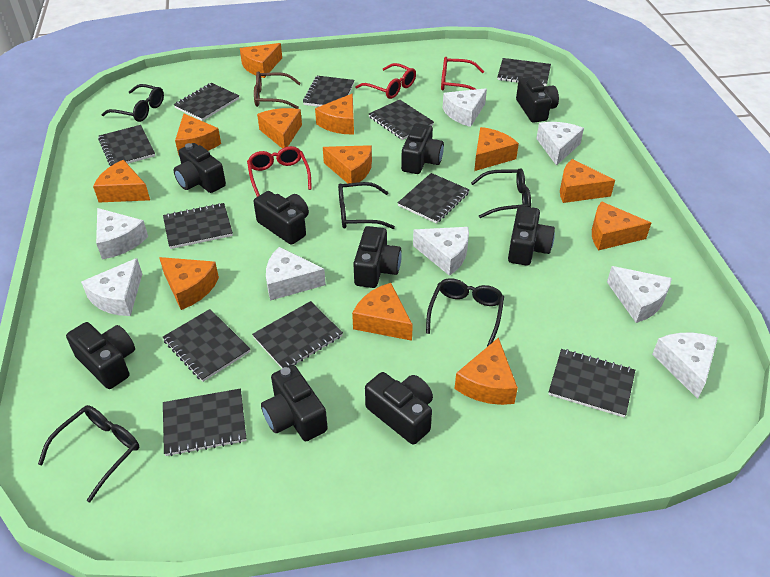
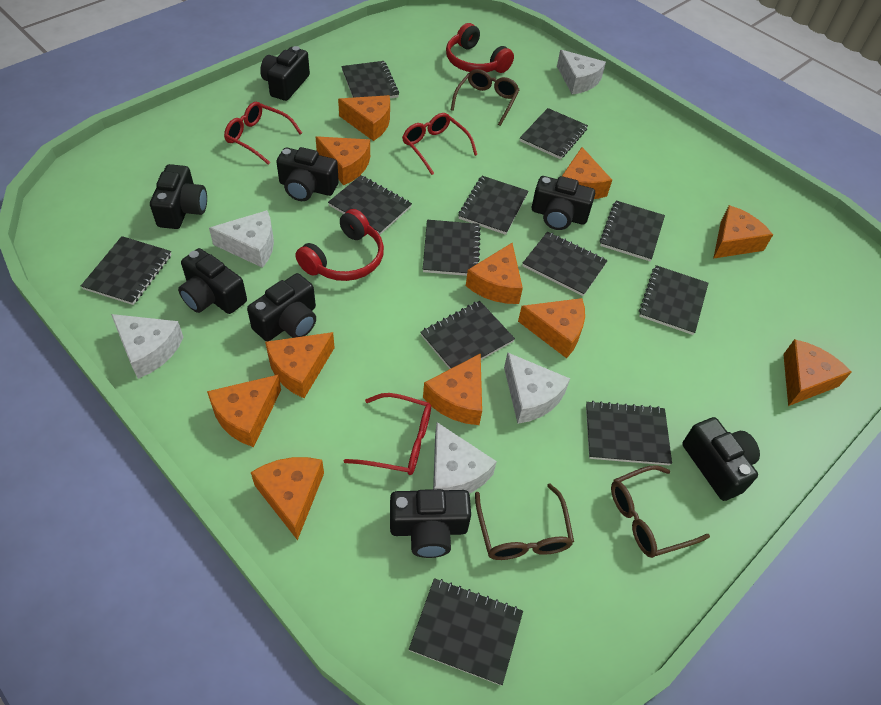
black camera: [66,322,135,389] [174,143,226,193] [254,191,309,245] [261,365,328,441] [353,226,402,288] [365,372,433,445] [401,123,444,174] [508,206,555,266] [516,76,559,123] = 9 -> [150,164,207,229] [178,248,247,314] [247,273,316,341] [260,46,310,101] [276,147,339,201] [390,489,471,558] [532,176,595,230] [682,417,760,501] = 8
black glasses: [38,405,139,502] [101,84,164,122] [338,182,395,229] [426,278,504,346] [471,168,531,218] = 5 -> none = 0
black notebook: [98,125,155,166] [163,203,233,249] [163,309,250,382] [163,389,246,456] [174,83,239,121] [252,301,343,368] [303,76,355,107] [369,100,434,140] [398,173,469,224] [497,58,551,86] [548,349,635,418] = 11 -> [81,236,172,305] [328,175,412,235] [341,61,399,98] [409,578,523,686] [420,301,515,369] [423,220,481,276] [458,176,528,235] [520,108,588,159] [522,232,608,296] [586,401,672,465] [600,201,665,261] [639,265,708,335] = 12
brown glasses: [254,71,301,109] = 1 -> [451,69,520,126] [475,484,574,560] [611,465,710,558] = 3
orange cheese: [93,160,150,202] [159,257,219,310] [175,114,221,155] [240,43,282,78] [257,108,302,149] [315,94,354,134] [323,145,372,187] [352,283,413,341] [455,337,518,405] [474,127,519,171] [560,159,615,203] [592,201,651,250] = 12 -> [207,375,281,447] [251,457,324,540] [265,332,335,398] [316,136,370,185] [338,95,390,141] [423,353,482,425] [466,243,523,304] [518,298,585,358] [562,147,612,199] [713,205,773,259] [783,339,852,406] = 11
red headphones: none = 0 -> [295,209,384,281] [446,23,514,73] = 2
white cheese: [81,258,142,316] [96,208,148,260] [266,247,326,301] [413,227,469,276] [443,88,487,127] [536,122,584,166] [607,266,672,323] [652,333,718,399] = 8 -> [111,314,184,379] [209,210,274,268] [433,422,497,493] [504,352,570,424] [557,50,606,94] = 5

